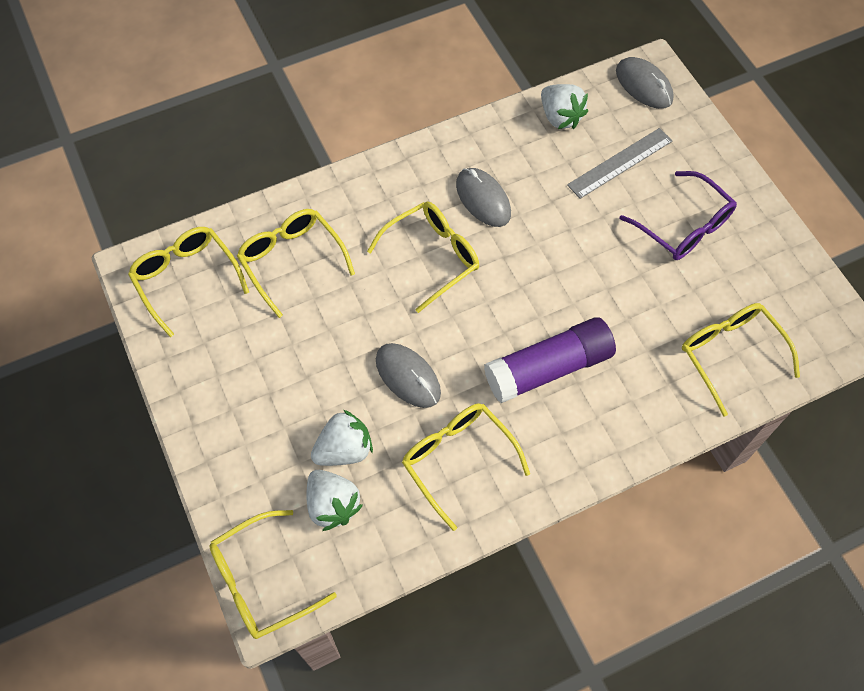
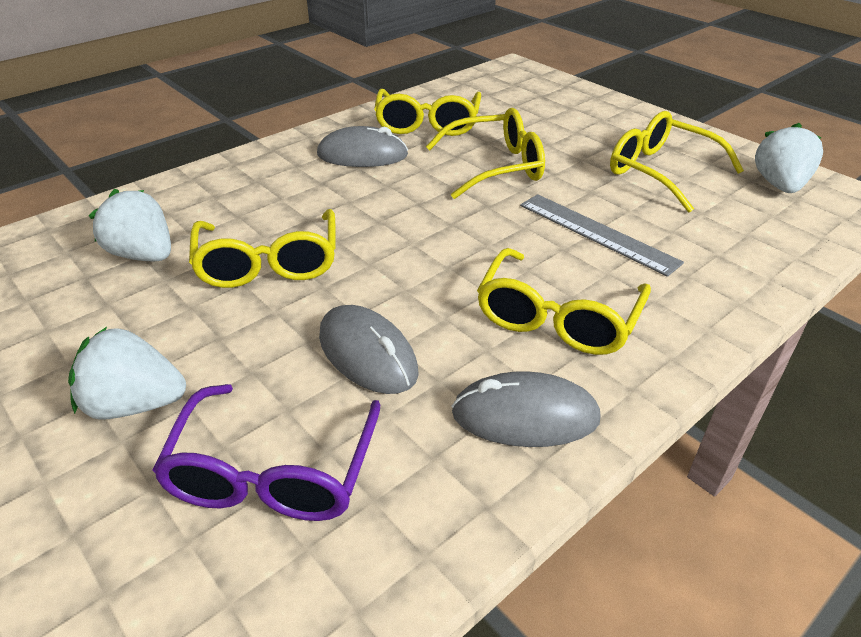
purple glue stick: [484,317,616,403] = 1 -> none = 0
yellow glasses: [128,227,249,337] [209,510,337,639] [237,209,355,318] [367,201,479,313] [402,403,530,531] [682,303,800,417] = 6 -> [189,209,336,288] [374,89,481,136] [426,108,545,199] [477,248,651,355] [610,111,744,213] = 5

